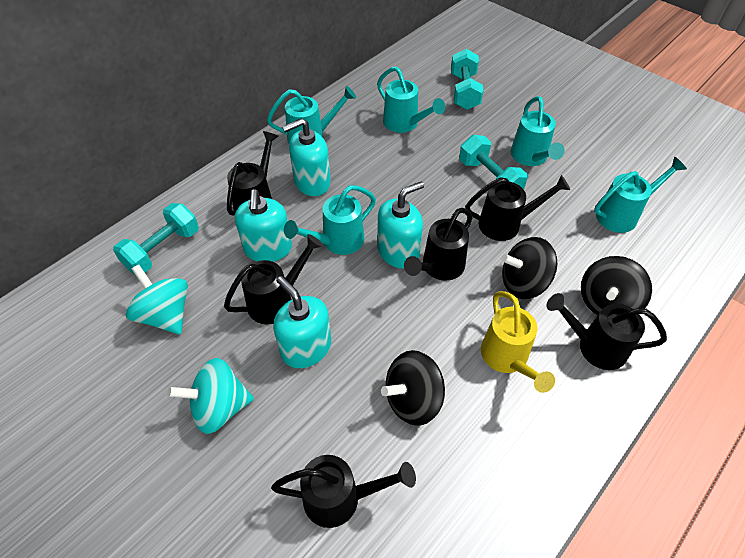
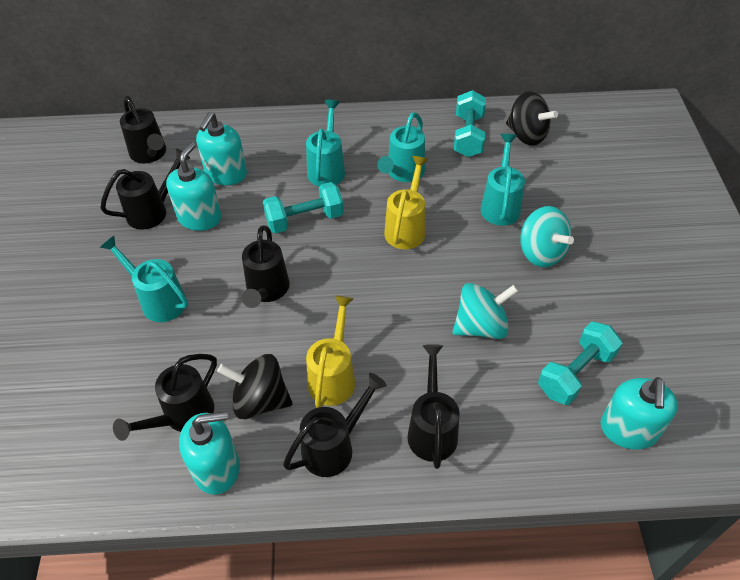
black spinning top: [381,350,445,426] [501,237,557,299] [581,256,652,315] = 3 -> [217,354,293,419] [506,91,558,146] = 2
turquoise watering can: [267,86,356,143] [284,185,376,255] [377,66,445,133] [511,96,565,166] [594,157,687,233] = 5 -> [100,236,188,322] [306,100,345,187] [377,112,425,182] [480,134,525,226] = 4
yellow watering can: [481,291,555,393] = 1 -> [306,295,355,408] [384,156,429,249] = 2

